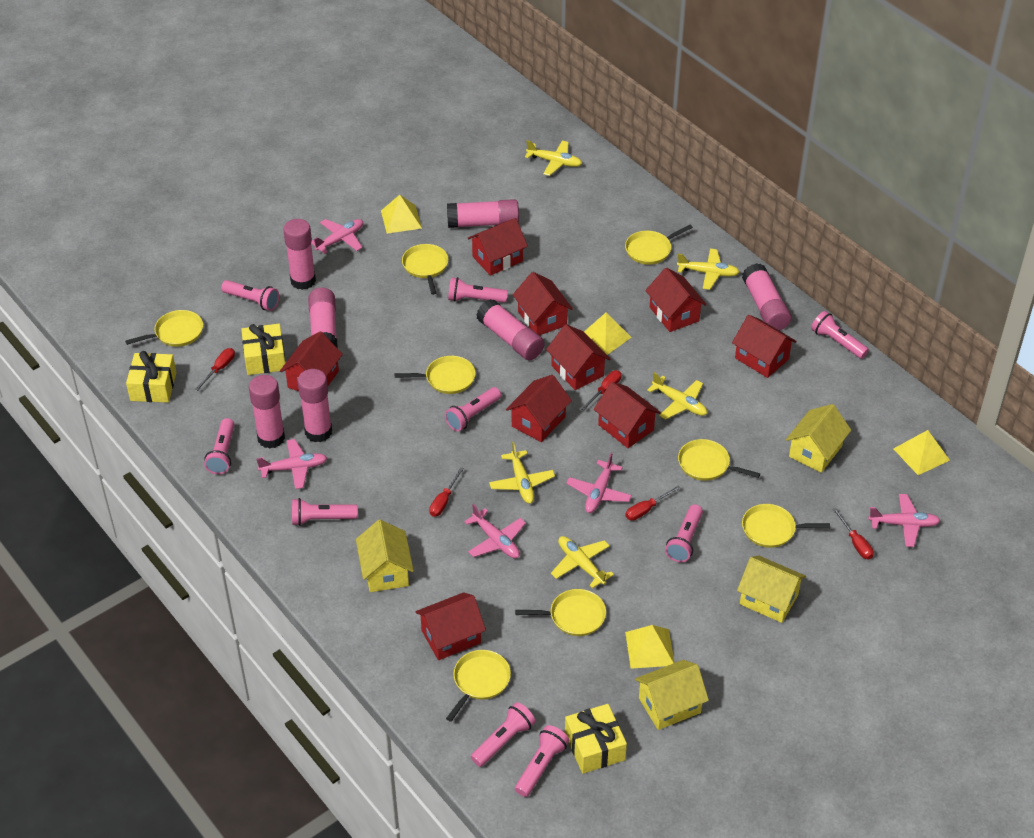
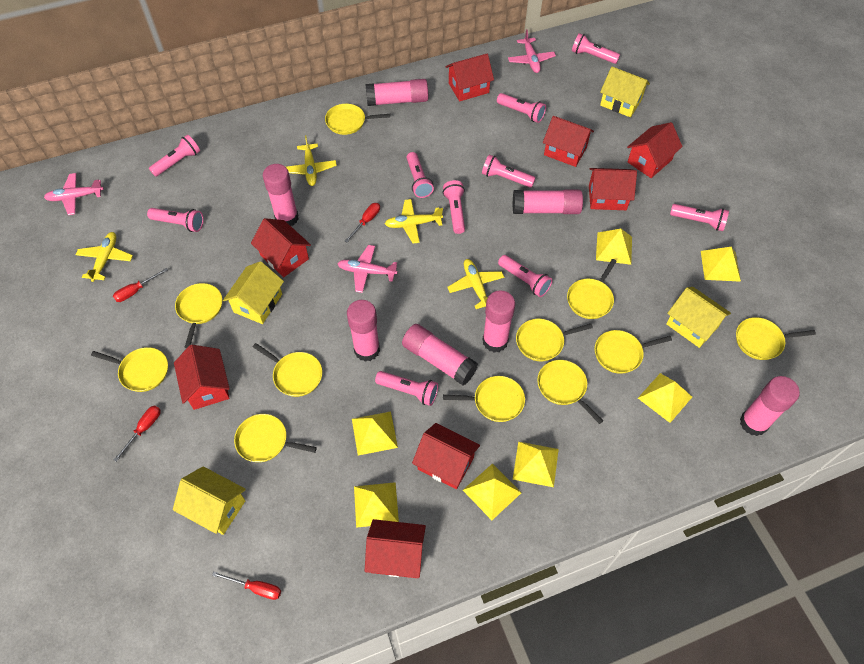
pink flashlight: [204,418,235,474] [221,280,279,311] [292,498,358,526] [445,387,501,431] [448,277,508,303] [471,702,536,767] [515,725,569,797] [665,504,703,562] [811,311,869,359] = 9 -> [147,208,204,232] [149,135,200,177] [375,371,438,406] [407,152,434,198] [443,180,465,234] [482,155,535,188] [497,93,546,123] [498,255,552,297] [572,33,620,64] [670,204,729,231] = 10
pink plane: [256,439,327,489] [311,219,363,254] [464,504,526,559] [566,452,632,513] [868,494,941,547] = 5 -> [44,173,104,215] [337,245,398,293] [508,29,556,73] = 3
red house: [280,332,343,391] [415,592,486,660] [468,218,528,276] [506,375,572,442] [513,272,573,336] [546,324,610,390] [594,382,661,448] [645,267,707,332] [732,315,797,378] = 9 -> [174,345,230,410] [251,218,311,277] [365,519,426,578] [412,423,480,489] [446,54,494,101] [543,116,594,167] [589,168,637,210] [627,122,683,178] = 8
red screwdriver: [195,348,235,391] [429,467,464,517] [581,370,621,411] [626,485,681,521] [833,508,874,559] = 5 -> [113,268,168,302] [114,406,161,462] [212,572,281,600] [345,203,380,242] = 4
yellow gift: [126,351,177,403] [241,324,285,375] [565,704,627,774] = 3 -> none = 0
yellow pan: [125,310,203,347] [394,356,476,394] [402,244,449,295] [446,650,511,722] [515,589,606,636] [625,225,693,265] [678,439,760,481] [742,504,830,548] = 8 -> [91,347,168,392] [175,283,222,348] [234,414,317,462] [253,343,322,397] [325,104,390,135] [443,376,525,422] [516,319,593,361] [537,360,603,424] [567,259,617,319] [595,330,672,374] [736,317,816,360] = 11
yellow plane: [489,442,555,504] [525,140,582,176] [551,536,614,588] [647,372,707,420] [677,249,739,290] = 5 -> [75,232,133,282] [286,136,337,186] [385,199,443,244] [447,259,504,309] = 4
yellow pyramid: [381,195,422,234] [584,312,632,355] [625,625,674,669] [893,430,950,475] = 4 -> [352,412,398,455] [354,482,399,528] [463,464,521,520] [513,442,559,487] [596,229,632,265] [638,373,692,423] [701,247,741,282] = 7

